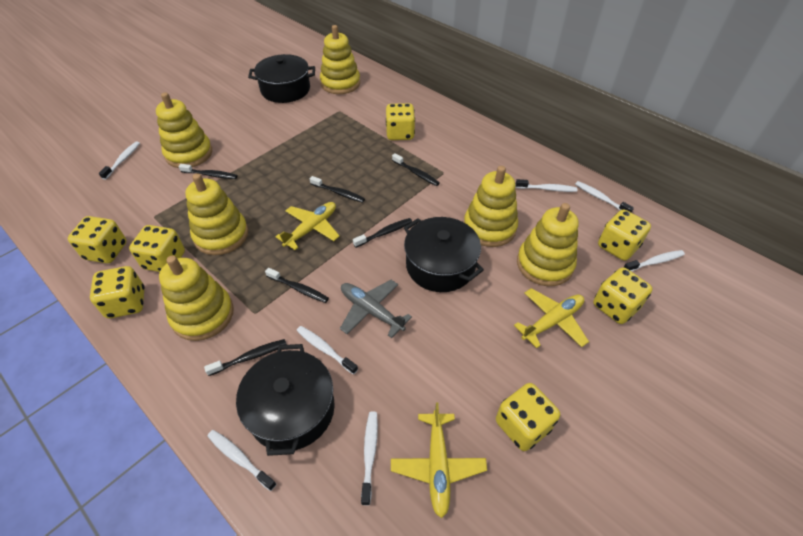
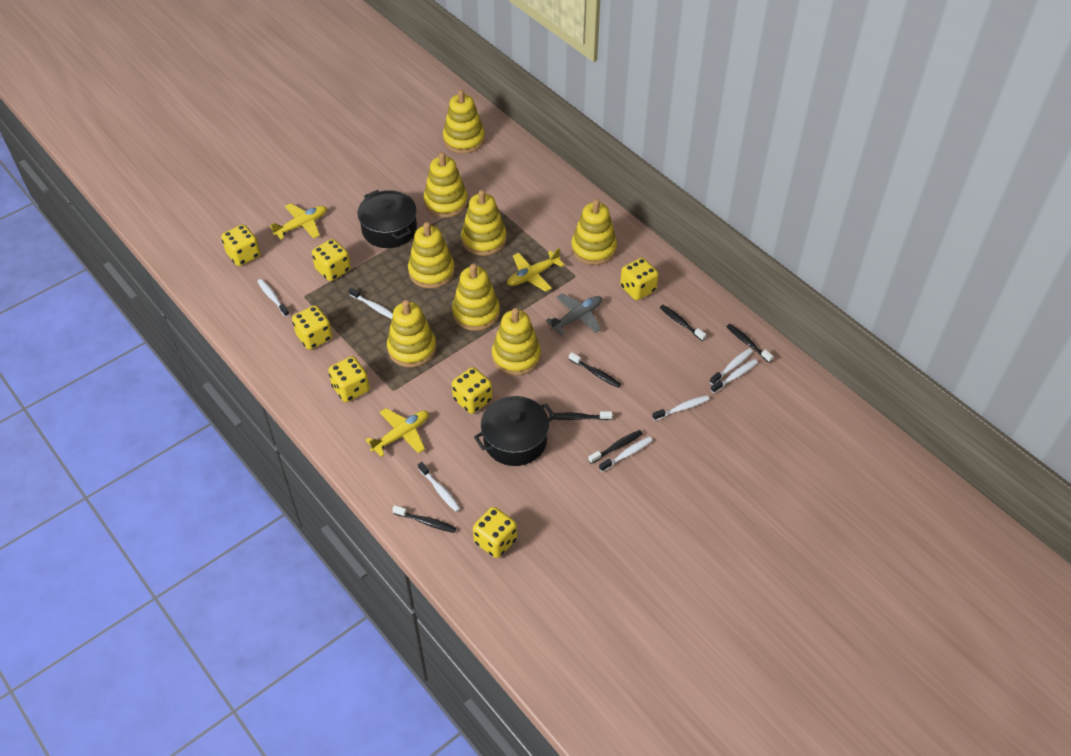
black pot: [236,344,335,456] [248,54,315,103] [404,217,484,292] = 3 -> [357,190,417,248] [474,396,555,466] = 2
yellow stacking toy: [156,92,212,168] [159,256,234,341] [185,173,248,255] [320,25,360,94] [464,166,518,247] [517,203,579,286] = 6 -> [387,300,436,367] [408,222,455,289] [423,152,468,218] [443,90,485,154] [452,264,500,331] [461,190,507,256] [492,308,541,376] [571,199,617,265] = 8

